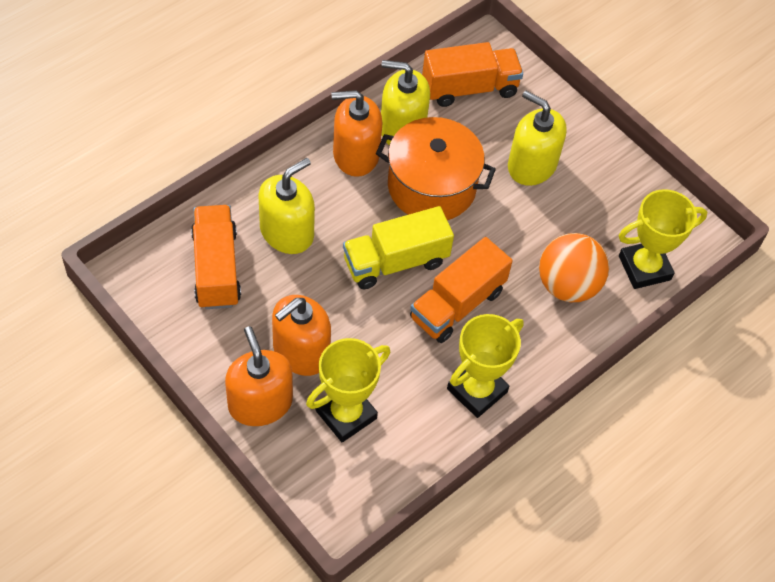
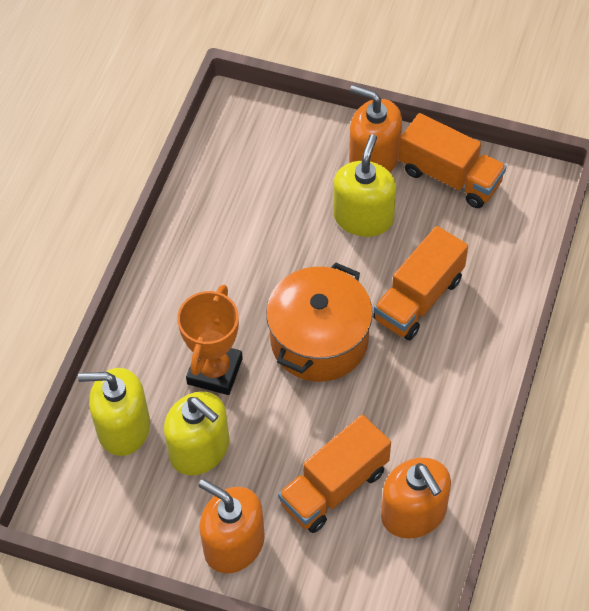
orange ball: [539,233,609,302] = 1 -> none = 0
orange trophy: none = 0 -> [177,285,243,395] = 1
yellow trophy: [306,338,390,442] [447,314,524,418] [619,189,707,289] = 3 -> none = 0
yellow truck: [343,206,454,289] = 1 -> none = 0

